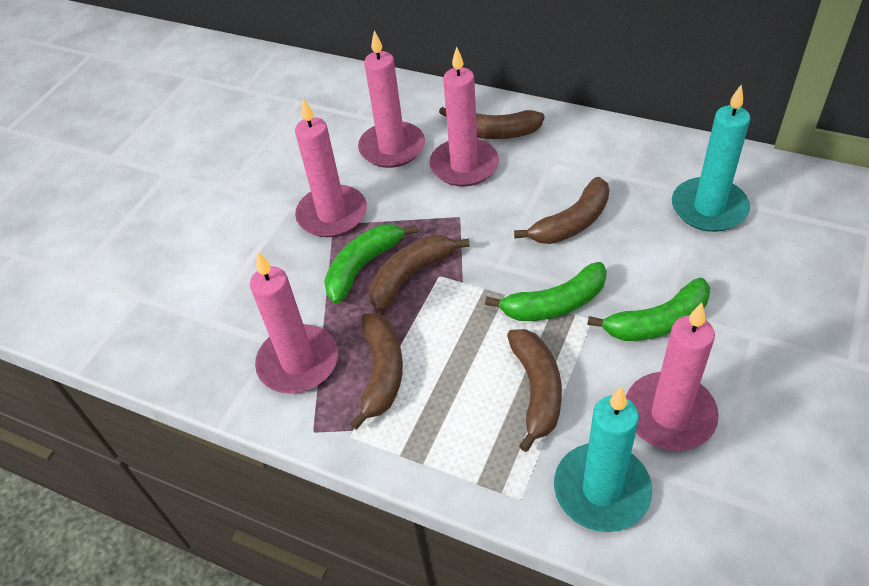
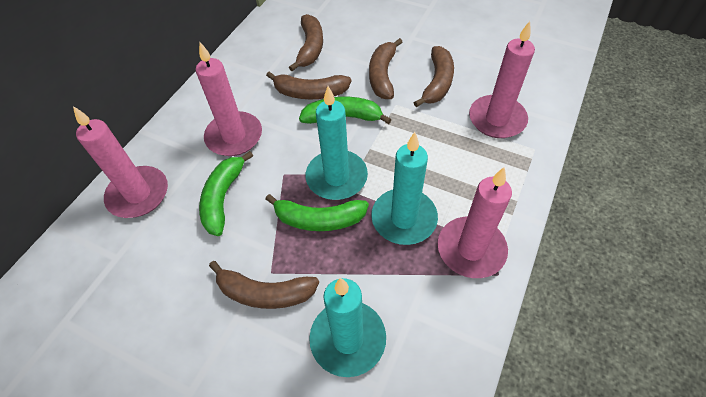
pink candle: [250,252,338,394] [295,98,367,237] [358,30,425,168] [429,47,499,186] [626,302,719,451] = 5 -> [73,106,168,218] [196,42,262,156] [438,167,512,278] [469,21,535,138] = 4
turquoise candle: [554,387,652,532] [672,85,750,232] = 2 -> [306,86,368,200] [309,278,386,377] [371,132,438,245] = 3

